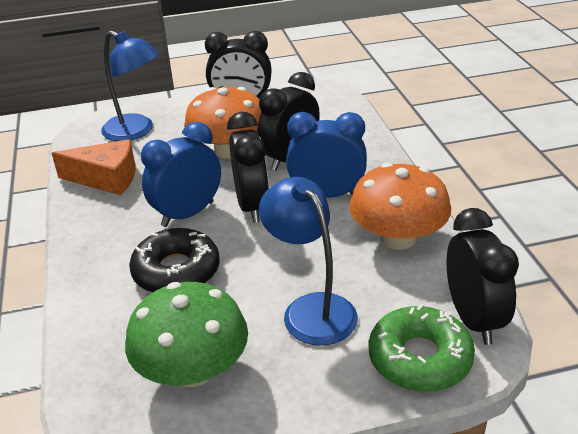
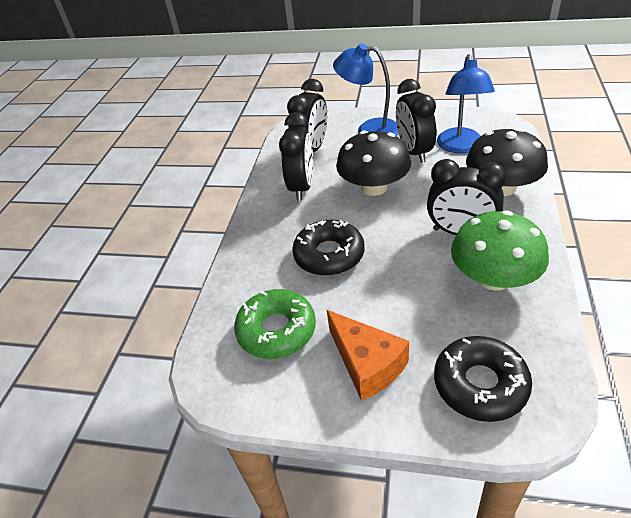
black donut: [129,228,220,293] = 1 -> [292,220,364,276] [434,336,532,422] = 2
black mushroom: none = 0 -> [336,130,411,196] [466,128,548,196] = 2
blue clock: [141,122,221,227] [286,112,367,198] = 2 -> none = 0
orange mushroom: [184,87,262,158] [349,163,451,250] = 2 -> none = 0

